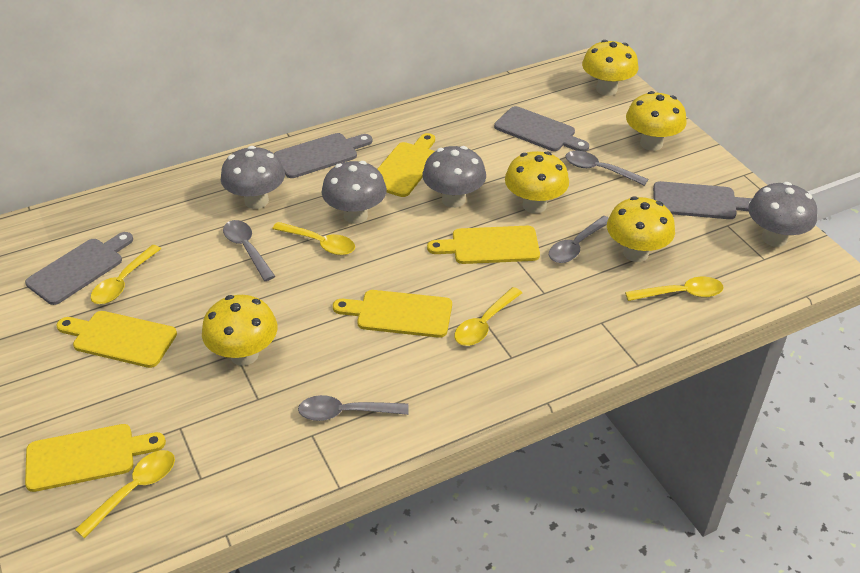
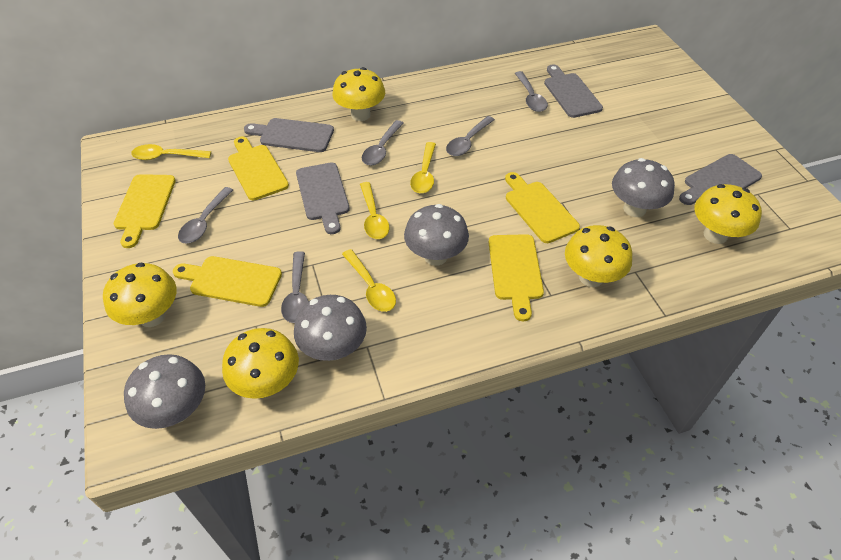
grey spoon: [223,220,275,281] [298,395,409,421] [549,216,609,263] [565,151,648,186] = 4 -> [178,187,233,243] [281,251,309,323] [362,120,404,165] [446,116,495,156] [515,71,548,112] = 5
yellow spoon: [75,450,175,538] [91,245,161,304] [272,222,355,255] [454,287,522,346] [625,277,724,301] = 5 -> [131,144,211,160] [342,249,396,312] [360,182,390,239] [410,142,436,193] = 4

